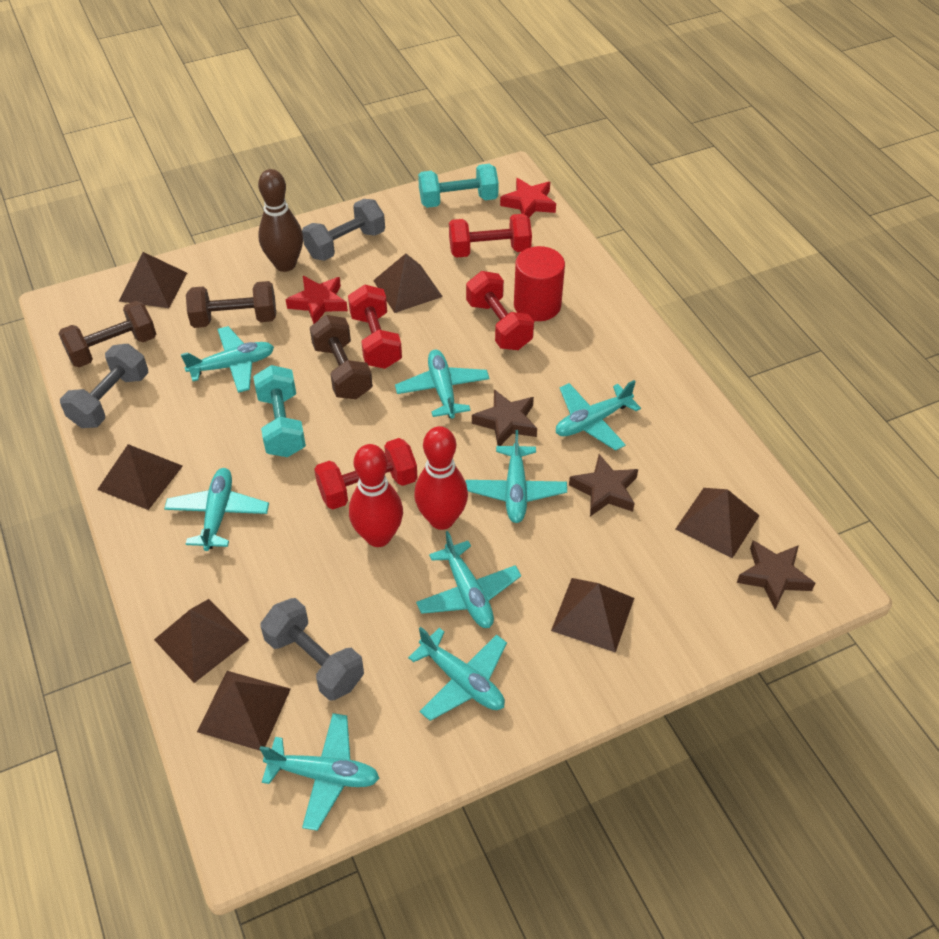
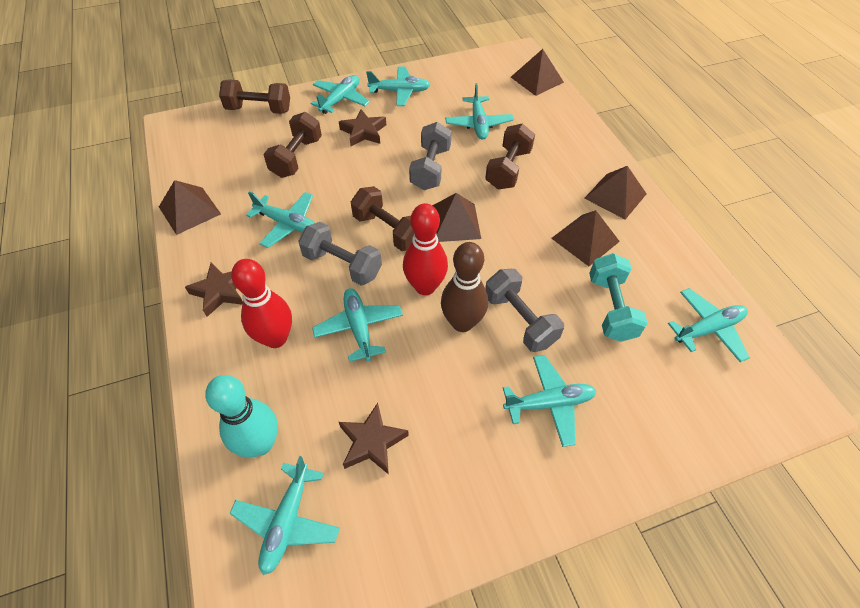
brown dumbbell: [58,301,156,367] [186,281,276,328] [310,315,373,399] = 3 -> [219,79,290,114] [263,112,322,178] [351,186,414,251] [485,124,535,190] = 4
brown pyramid: [97,444,183,510] [119,252,187,308] [154,599,249,683] [197,671,291,751] [373,254,443,313] [551,578,634,653] [676,488,760,558] = 7 -> [159,180,221,235] [432,193,481,242] [511,49,564,96] [551,210,620,266] [584,166,646,219] = 5
red cylinder: [514,246,565,321] = 1 -> none = 0
red dumbbell: [314,438,417,509] [348,285,402,369] [449,214,532,258] [466,271,534,350] = 4 -> none = 0
red star: [286,276,348,324] [500,178,556,217] = 2 -> none = 0
turquoise bowling pin: none = 0 -> [205,375,278,457] = 1
turquoise dumbbell: [253,365,306,457] [418,164,499,208] = 2 -> [589,253,648,342] = 1

